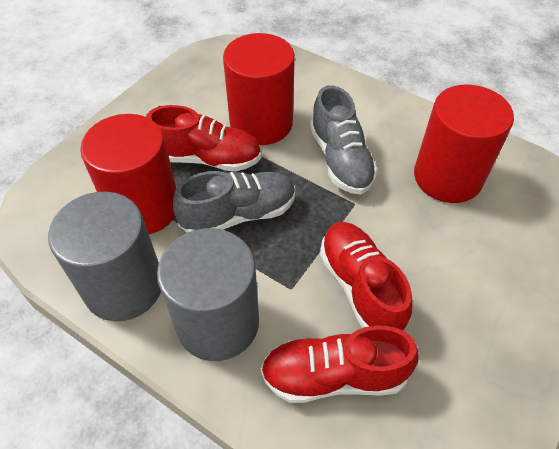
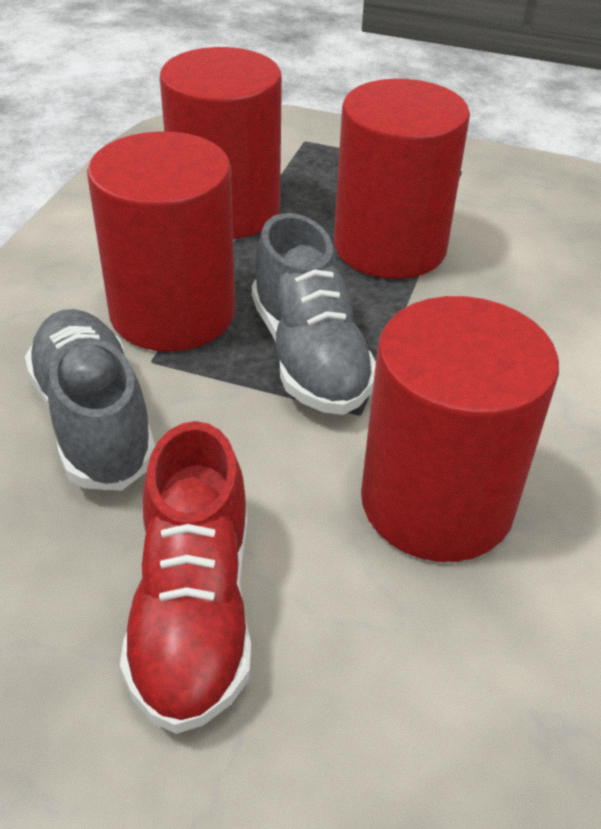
grey cylinder: [48,192,161,321] [157,228,259,361] = 2 -> none = 0
red cylinder: [80,114,177,234] [223,33,295,145] [414,85,514,203] = 3 -> [87,131,235,351] [160,47,282,239] [334,79,470,279] [361,296,559,562] = 4
red shoe: [146,105,261,172] [261,325,419,403] [320,222,412,331] = 3 -> [120,421,251,734] = 1

